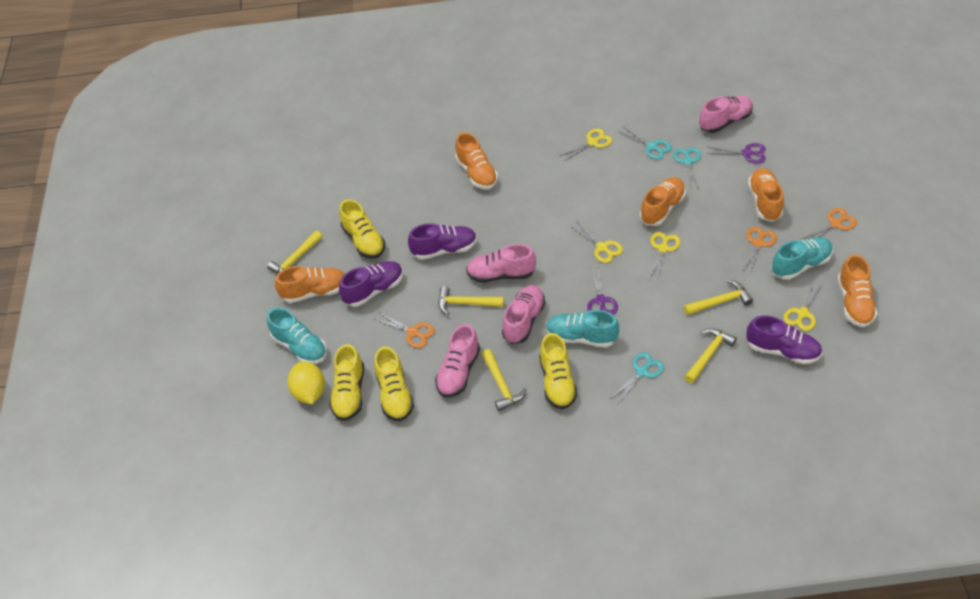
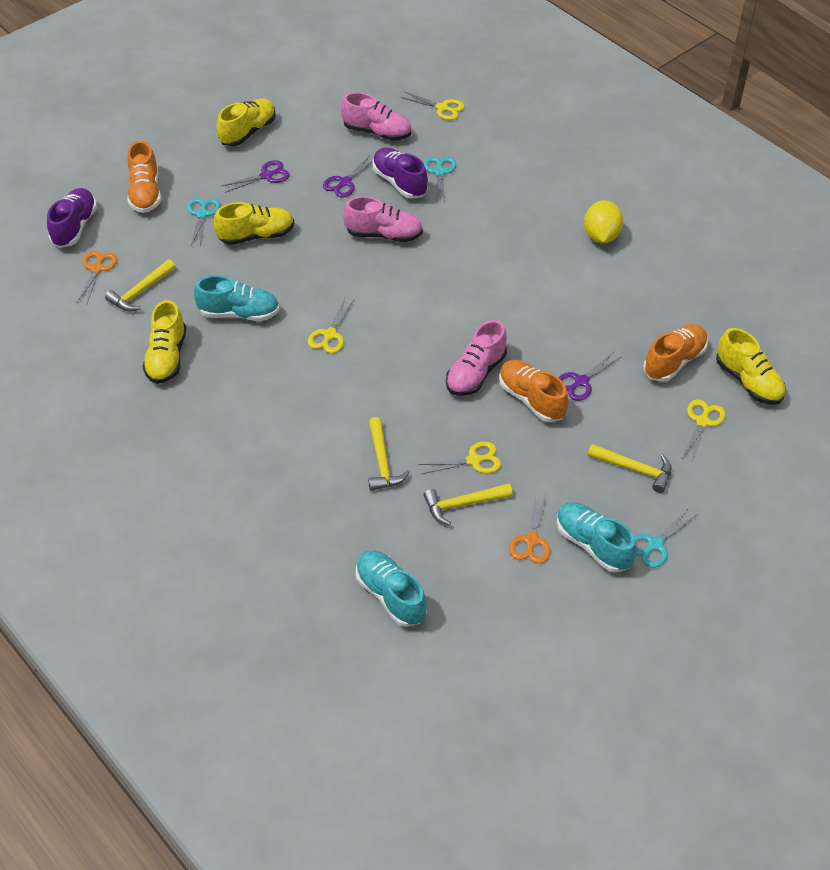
orange scissors: [374,313,435,348] [742,227,777,272] [801,208,857,240] = 3 -> [77,251,118,305] [509,493,550,563] = 2
orange shoe: [275,266,345,303] [455,132,498,189] [640,177,686,226] [748,168,784,222] [838,254,878,327] = 5 -> [127,141,161,213] [499,360,569,422] [644,324,708,382] = 3
pink shoe: [435,324,480,397] [466,244,536,283] [502,285,545,344] [699,95,753,133] = 4 -> [341,92,411,141] [343,196,423,242] [446,320,507,396] = 3
purple scissors: [587,266,618,315] [707,143,766,164] = 2 -> [222,160,290,193] [323,155,372,198] [558,352,621,401] = 3
purple shoe: [339,261,403,307] [408,223,477,260] [746,315,822,364] = 3 -> [47,188,97,248] [372,148,428,199] = 2
yellow hammer: [267,231,323,274] [438,286,504,315] [482,349,527,411] [684,280,753,315] [685,328,737,383] = 5 -> [105,259,175,312] [368,417,410,491] [424,484,513,526] [588,444,672,493] = 4

